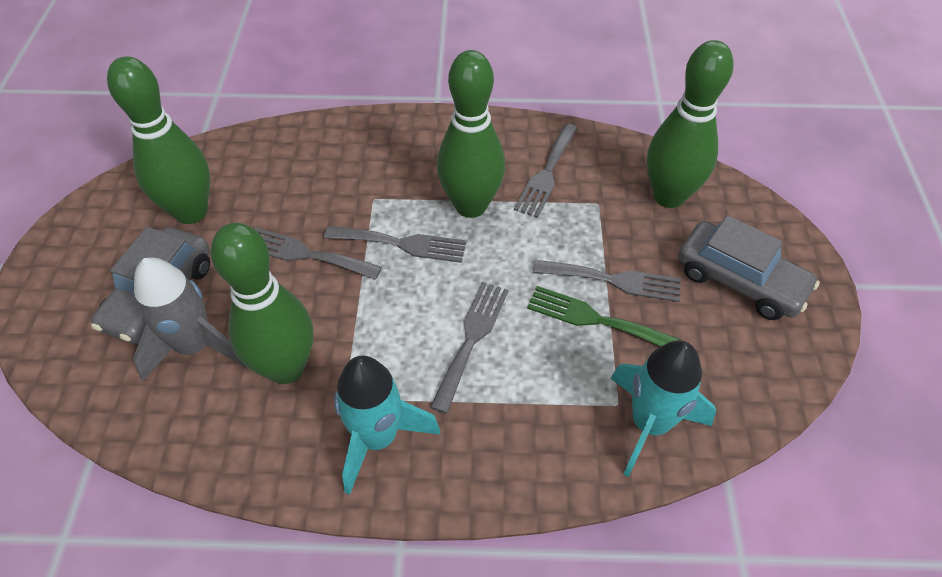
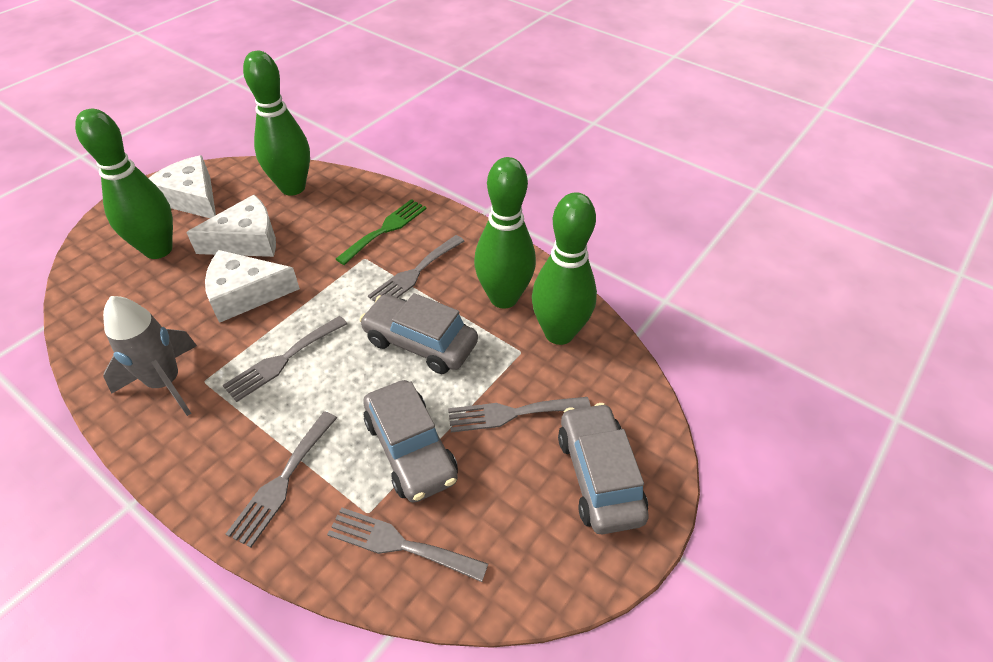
grey car: [91,227,210,344] [678,215,820,320] = 2 -> [359,293,478,374] [363,380,458,503] [558,403,649,534] = 3
turquoise rocket: [334,355,440,495] [610,340,716,477] = 2 -> none = 0
white cheese: none = 0 -> [149,155,216,218] [186,195,276,257] [205,250,300,323] = 3

